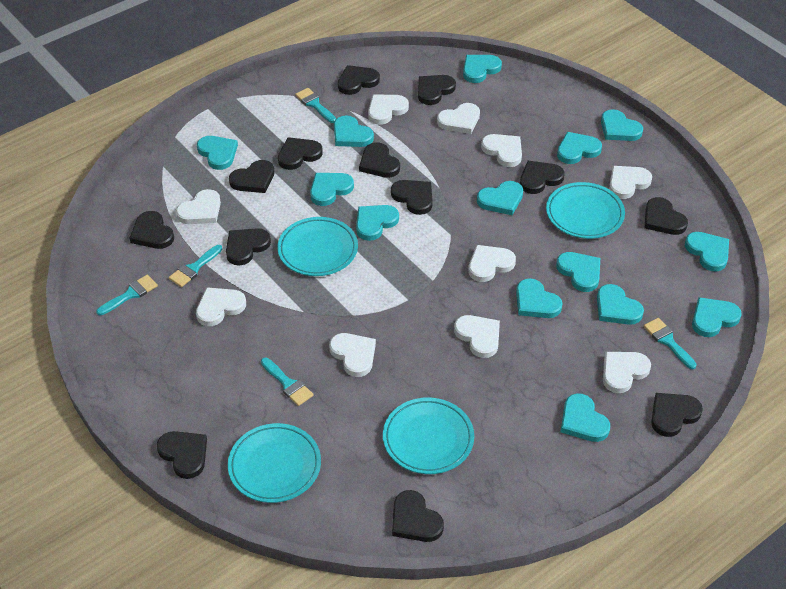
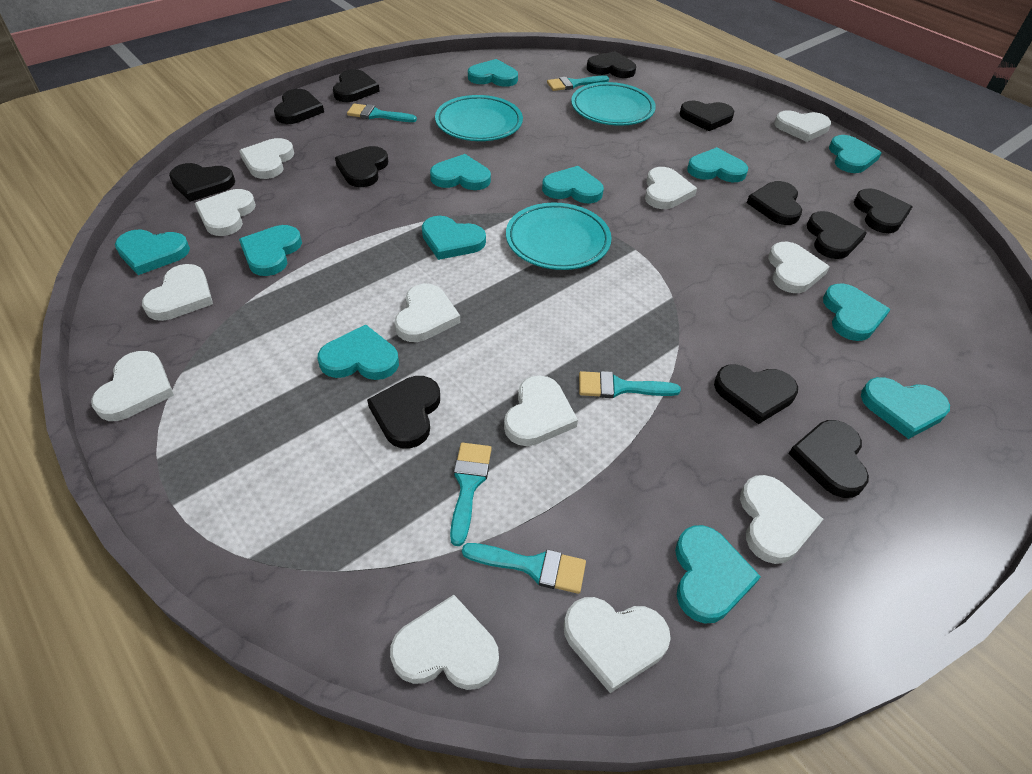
black heart: [130,211,174,249] [157,431,207,479] [226,228,271,265] [229,160,275,193] [278,137,323,170] [338,65,380,95] [359,142,400,178] [391,180,433,215] [392,490,444,542] [418,75,456,105] [520,161,565,194] [645,197,688,235] [651,393,703,437] = 13 -> [169,163,235,202] [274,89,324,124] [333,69,380,102] [335,146,388,187] [367,376,440,449] [587,51,636,78] [679,101,734,131] [714,364,798,424] [747,181,802,225] [789,420,869,498] [807,211,867,259] [854,188,913,233] = 12
turquoise heart: [197,136,238,170] [310,173,354,206] [334,115,374,147] [356,205,399,241] [463,55,502,83] [477,181,523,215] [516,278,563,318] [556,252,600,292] [557,132,602,164] [561,393,610,442] [597,284,644,325] [601,109,643,141] [685,232,729,271] [692,297,742,337] = 14 -> [115,229,190,275] [239,225,302,276] [318,325,399,380] [422,216,486,260] [430,154,491,190] [468,59,518,87] [542,166,604,203] [675,525,761,624] [687,147,748,182] [823,283,891,341] [829,135,882,173] [861,377,950,439] = 12
turquoise plate: [228,423,321,503] [278,217,358,276] [383,397,474,474] [546,182,625,239] = 4 -> [435,95,523,141] [506,203,611,270] [571,82,656,126] = 3
white heart: [176,189,221,224] [196,287,246,326] [329,333,376,377] [368,94,409,125] [437,103,480,134] [454,315,500,358] [469,245,516,282] [481,134,522,167] [603,352,651,393] [609,166,652,199] = 10 -> [91,351,174,421] [142,264,213,321] [195,189,256,236] [239,138,294,179] [390,595,499,690] [394,284,460,342] [504,375,578,446] [563,597,671,693] [645,167,697,209] [740,475,823,564] [768,242,830,293] [774,110,831,142] = 12

